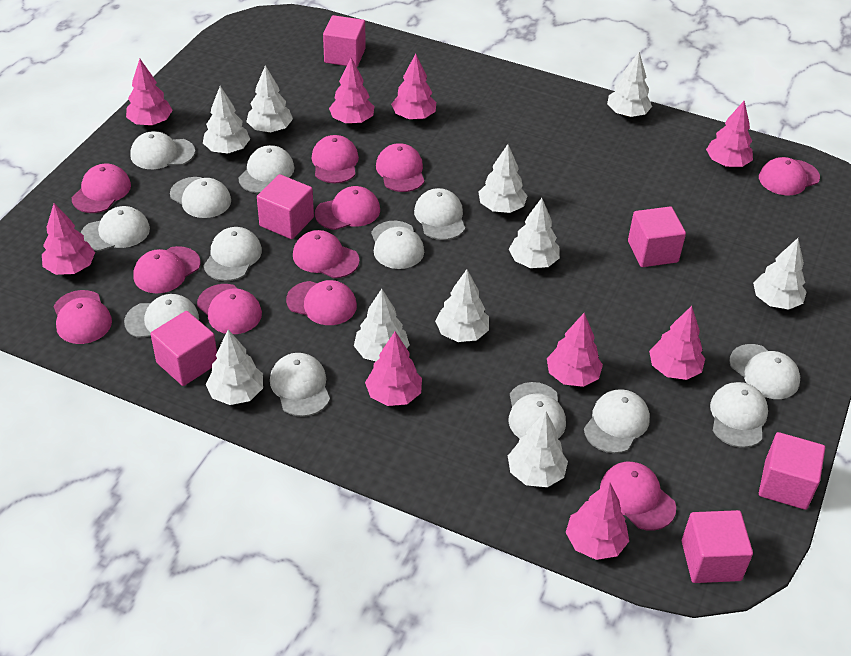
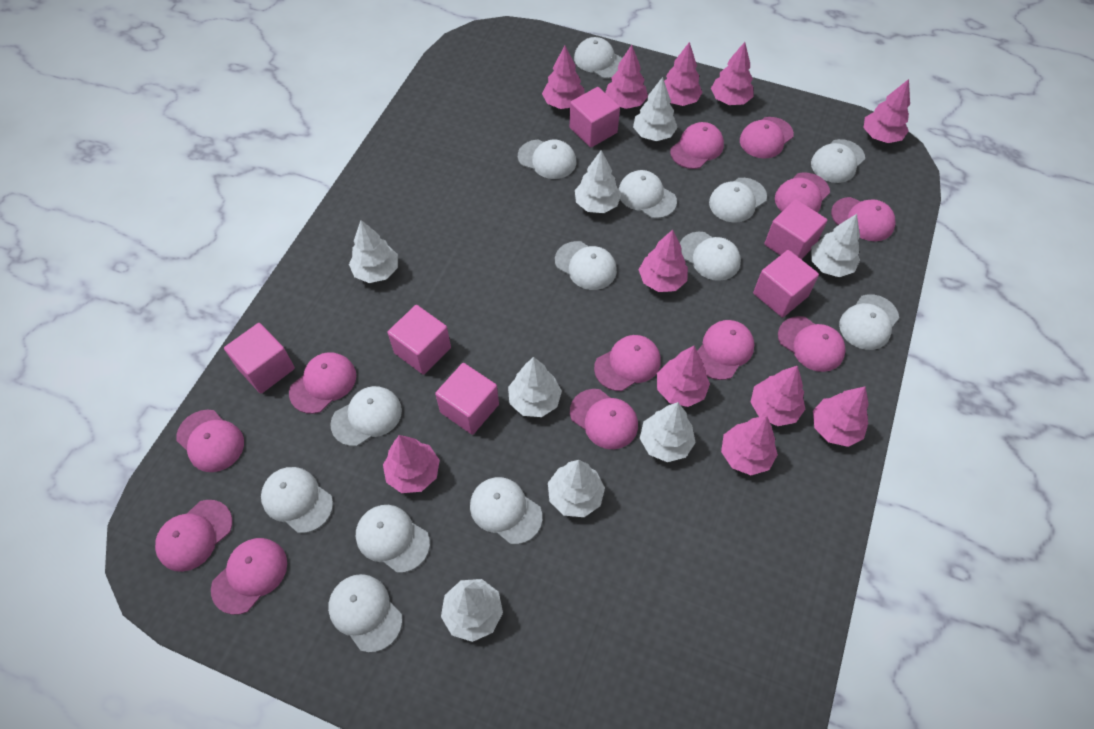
pink cap: [54,290,112,344] [72,164,131,213] [134,246,200,293] [197,284,262,334] [286,280,357,325] [293,230,360,278] [312,135,359,183] [315,186,380,230] [376,143,424,192] [600,462,676,531] [759,157,820,195] = 11 -> [155,500,232,572] [176,410,244,472] [211,538,287,615] [289,352,356,414] [570,389,638,449] [594,335,661,391] [670,122,724,169] [697,320,755,380] [740,117,794,159] [775,173,830,213] [778,316,846,372] [831,197,896,241] = 12
pink tree: [42,203,95,275] [126,59,173,126] [329,58,375,124] [365,332,422,406] [391,54,436,120] [547,313,603,387] [566,482,629,560] [649,306,705,380] [706,101,753,167] = 9 -> [383,435,440,493] [542,46,585,109] [605,45,648,109] [639,230,688,292] [657,346,710,407] [664,42,703,106] [711,42,754,105] [721,416,778,475] [751,366,805,426] [813,386,869,447] [864,79,910,143] = 11
white tree: [203,86,250,154] [206,330,263,405] [246,65,293,132] [354,289,410,361] [435,269,489,342] [479,144,527,213] [508,411,568,487] [509,198,560,268] [607,52,652,117] [753,238,807,309] = 10 -> [349,220,398,283] [441,579,503,642] [508,357,562,417] [548,460,605,517] [575,150,621,213] [633,77,678,141] [640,402,696,462] [811,214,860,277] = 8

